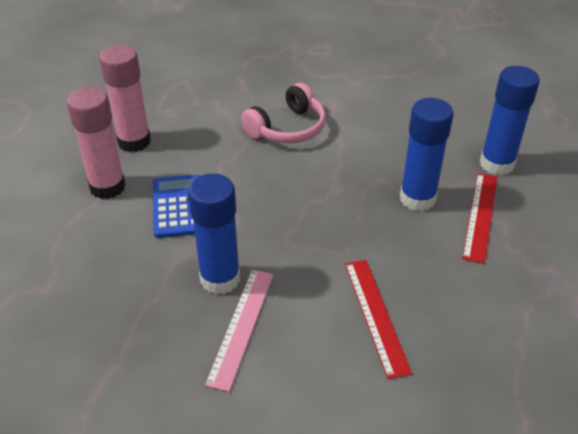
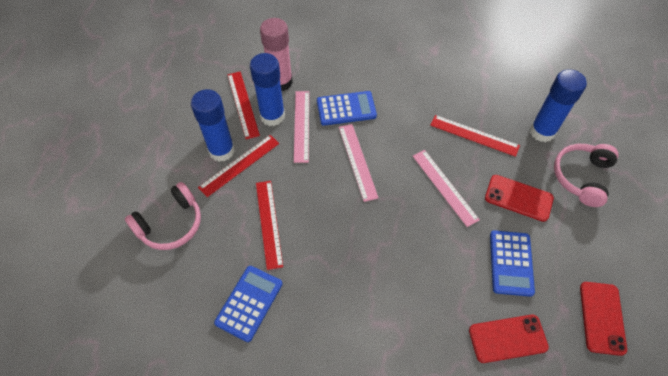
blue calculator: [153,174,200,238] = 1 -> [214,266,283,342] [317,91,377,126] [490,230,535,297] = 3
pink glue stick: [67,87,126,199] [99,45,151,152] = 2 -> [260,18,293,91] = 1
pink headphones: [241,83,326,143] = 1 -> [125,182,201,250] [554,144,619,207] = 2
pink ruler: [205,270,274,392] = 1 -> [294,91,309,163] [339,124,378,202] [413,150,480,227] = 3
red phone: none = 0 -> [469,315,549,363] [485,175,554,222] [580,282,627,356] = 3
red ruler: [345,260,412,379] [462,173,498,264] = 2 -> [198,135,279,197] [227,72,260,139] [256,181,283,270] [430,115,520,157] = 4

